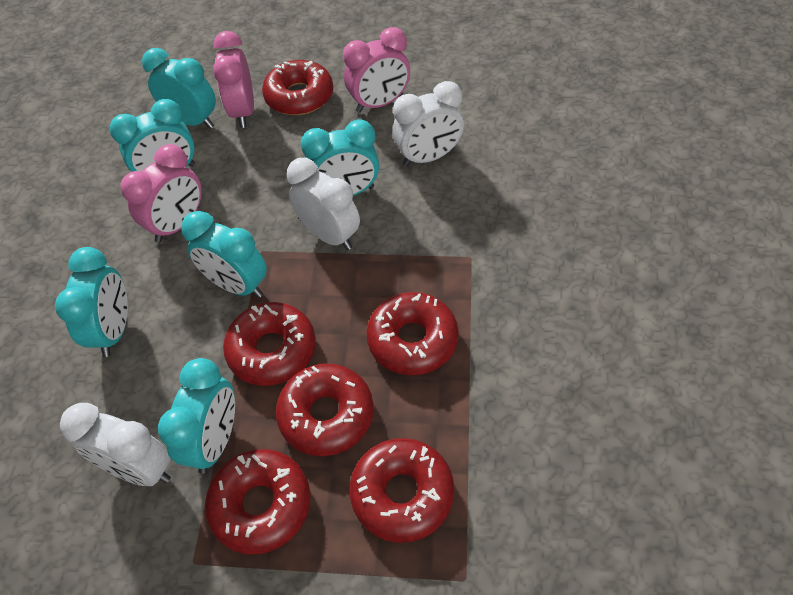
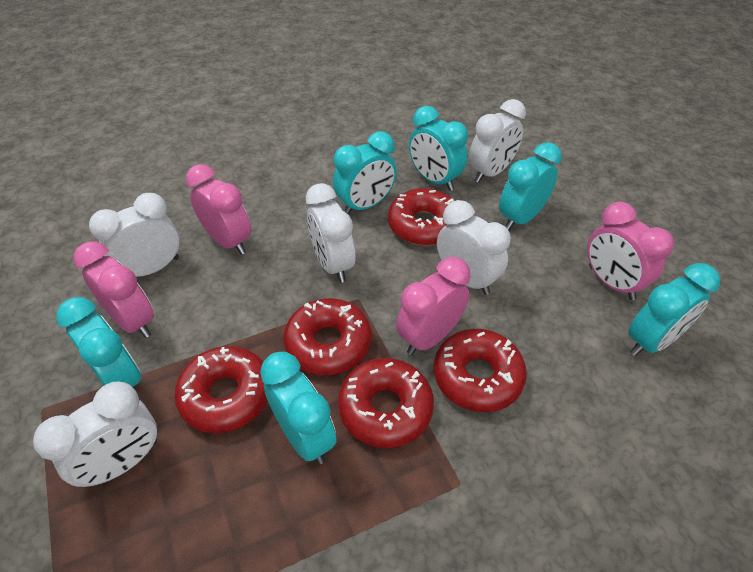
pink clock: [120,144,202,243] [213,31,254,128] [343,27,410,113] = 3 -> [74,241,154,338] [186,164,251,255] [396,257,470,355] [587,202,674,300] = 4
red donut: [205,449,310,554] [223,302,316,386] [262,60,333,115] [276,364,374,456] [349,438,454,543] [366,292,459,375] = 6 -> [174,346,268,433] [283,298,371,375] [338,358,434,448] [388,188,454,246] [434,329,527,412] = 5
white clock: [60,403,171,486] [287,158,360,250] [393,81,464,166] = 3 -> [33,382,157,487] [89,193,179,277] [306,183,356,283] [437,200,511,295] [469,99,526,183] = 5

